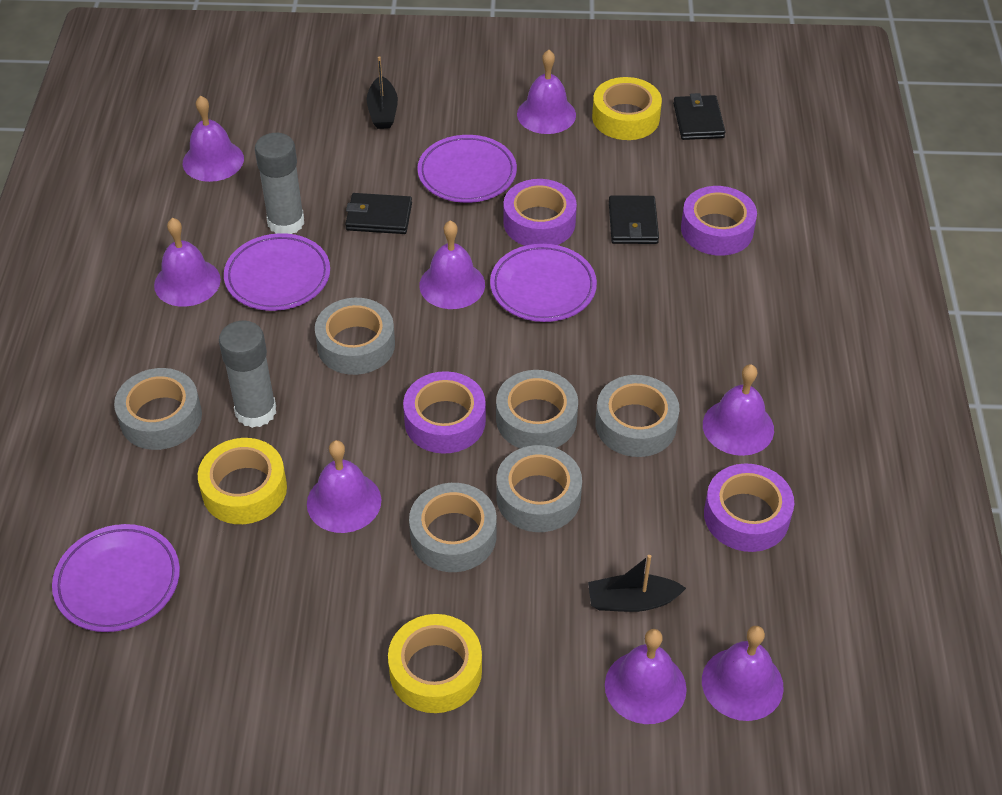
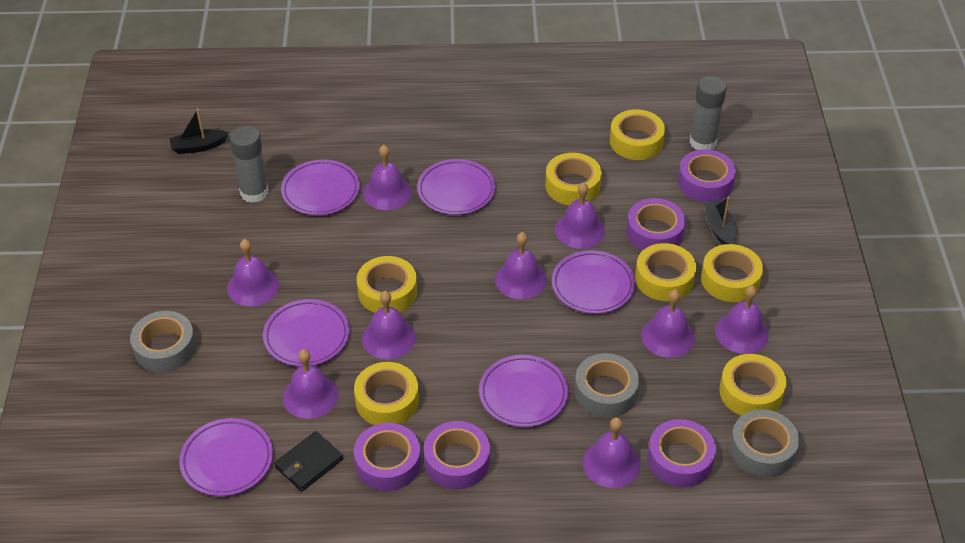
black wallet: [345,193,412,234] [609,196,659,244] [673,93,725,140] = 3 -> [274,431,343,491] = 1
grey tape: [114,368,202,450] [315,298,395,375] [409,483,497,572] [496,370,578,449] [496,445,582,532] [595,375,680,457] = 6 -> [130,311,196,373] [574,353,639,418] [730,409,799,477] = 3
purple bell: [154,218,221,307] [183,96,244,182] [307,440,381,533] [419,220,485,309] [517,50,576,134] [605,629,687,724] [702,626,784,721] [703,364,774,456] = 8 -> [227,239,279,306] [283,349,338,419] [362,291,416,359] [363,145,412,210] [495,232,546,299] [555,182,605,249] [583,417,641,488] [641,289,695,358] [715,285,769,354] = 9
purple plate: [52,524,180,632] [224,233,330,311] [418,135,517,203] [490,244,597,322] = 4 -> [179,418,273,496] [263,299,350,367] [281,159,360,216] [417,159,496,215] [479,355,568,427] [552,250,635,314] = 6
purple tape: [403,371,486,454] [503,179,577,246] [681,186,757,256] [704,463,794,552] = 4 -> [354,423,421,491] [424,421,490,489] [626,198,686,251] [648,419,716,488] [678,149,736,202] = 5
yellow tape: [198,438,287,524] [388,614,482,713] [592,77,662,140] = 3 -> [354,362,419,425] [357,256,417,313] [545,153,602,205] [610,109,665,160] [635,243,696,301] [701,244,763,302] [719,354,786,416] = 7

